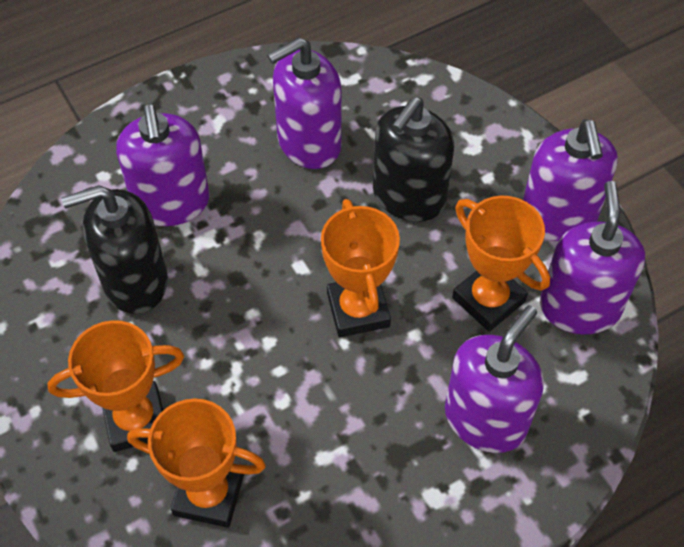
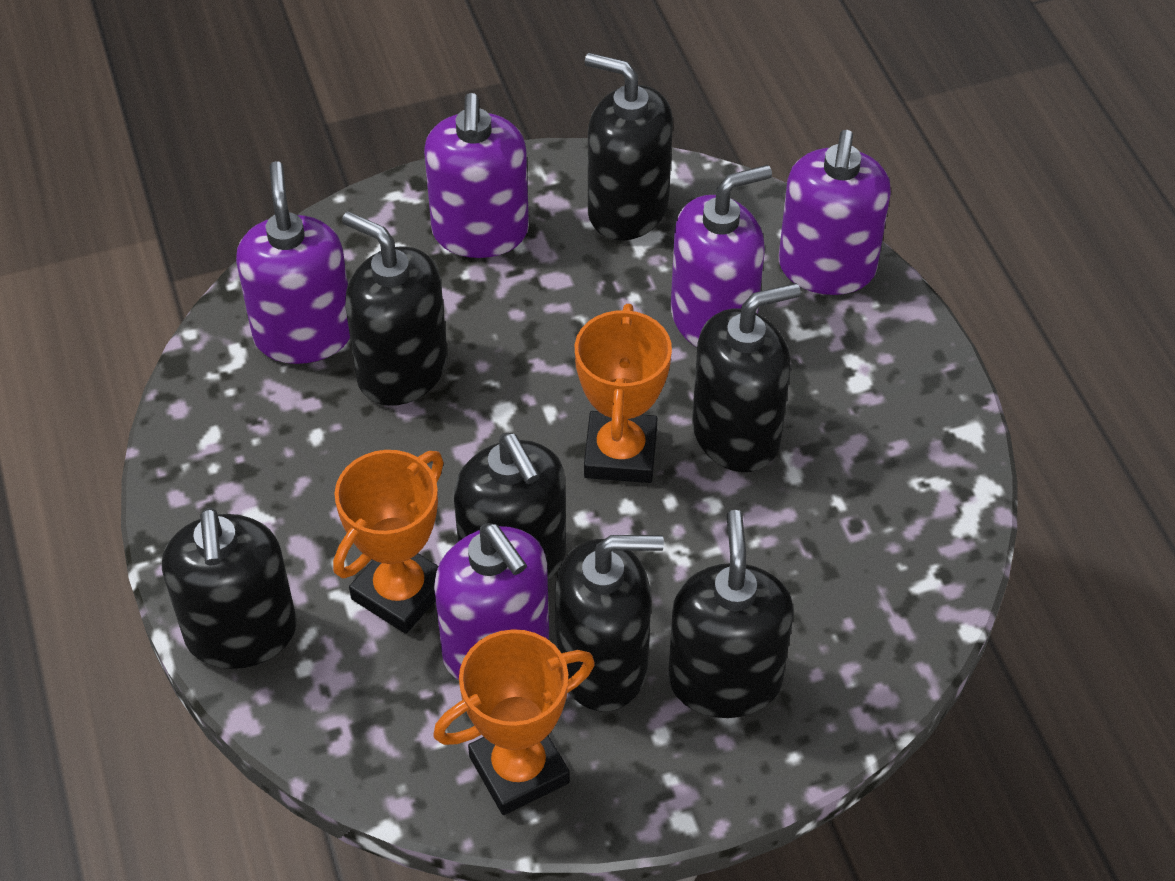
black soap dispenser: [61,185,168,314] [373,97,454,222] = 2 -> [162,507,297,669] [342,211,447,406] [454,433,566,580] [555,535,664,712] [585,53,673,241] [668,510,794,718] [692,283,801,472] = 7
orange trophy: [47,320,184,452] [127,398,266,528] [321,199,400,337] [452,196,550,332] = 4 -> [333,450,444,634] [433,629,595,815] [575,304,672,483] = 3

